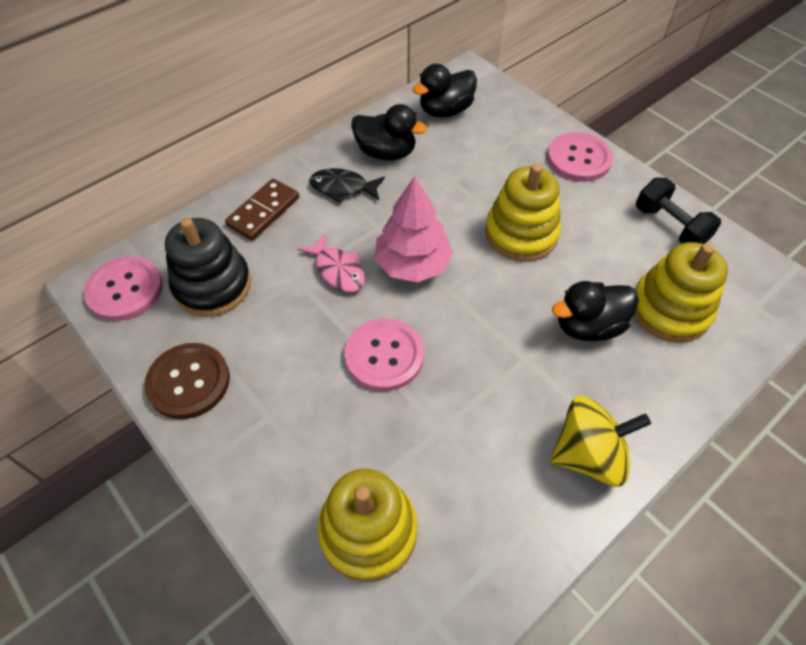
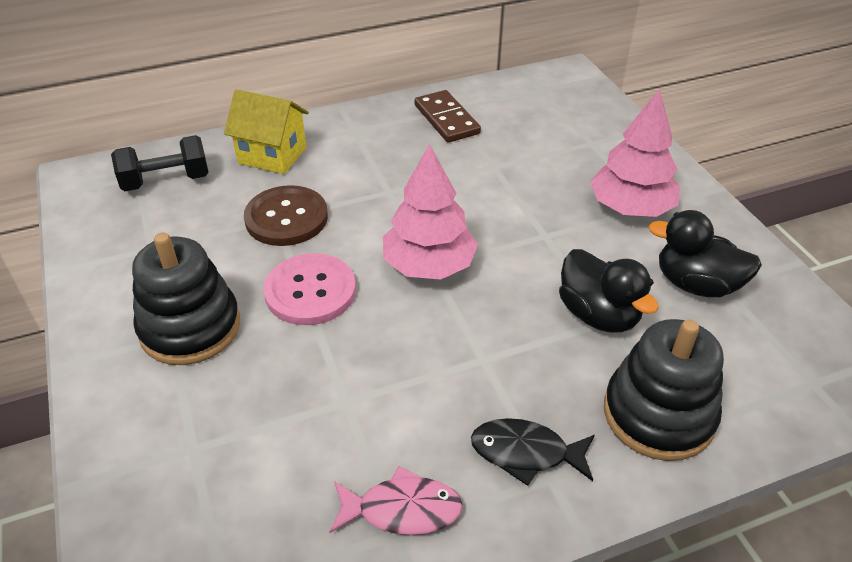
black duck: [351,104,427,160] [413,64,477,117] [552,281,639,341] = 3 -> [559,249,659,333] [648,210,762,297] = 2
black stacking toy: [165,218,251,317] = 1 -> [132,232,240,365] [604,319,724,461] = 2
pink button: [84,256,163,321] [344,318,424,391] [547,132,613,182] = 3 -> [263,253,356,325] = 1
pink tree: [374,176,453,282] = 1 -> [383,144,478,280] [590,89,680,217] = 2
yellow house: none = 0 -> [224,89,309,174] = 1
yellow spinning top: [550,396,651,486] = 1 -> none = 0
yellow stacking toy: [318,469,418,582] [485,164,561,261] [634,242,728,343] = 3 -> none = 0

